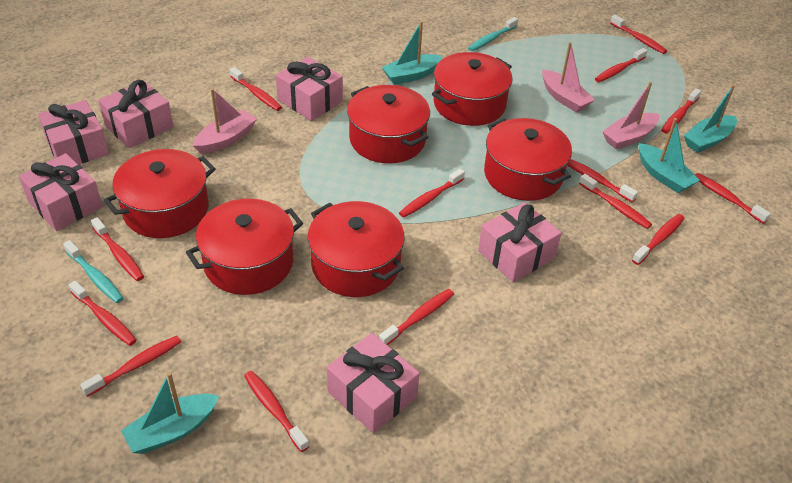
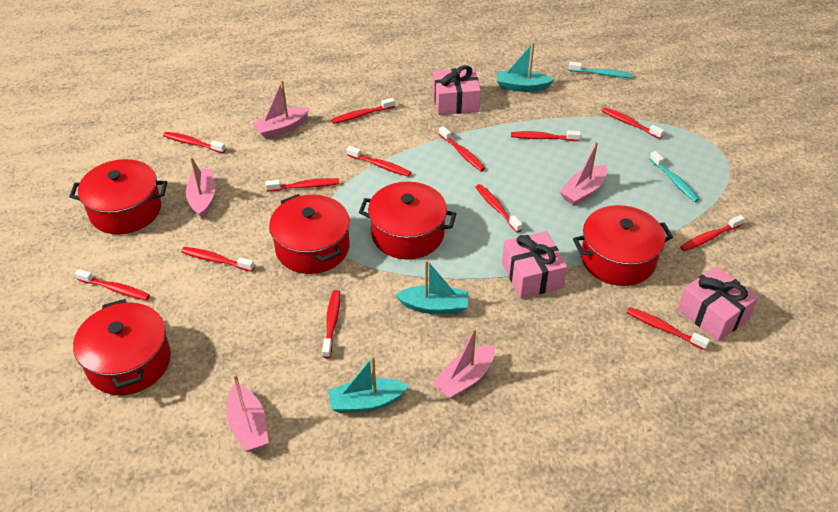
pink boat: [193,88,257,154] [542,42,595,112] [602,82,659,149] = 3 -> [186,157,215,218] [226,374,269,452] [252,80,309,139] [432,328,495,399] [560,142,607,205] = 5
pink gift: [19,153,103,231] [38,100,109,164] [98,80,173,148] [276,57,343,121] [327,333,420,433] [478,202,561,282] = 6 -> [433,65,481,115] [502,231,567,299] [677,266,759,342] = 3
red pot: [104,149,216,238] [186,199,303,295] [308,201,405,297] [347,85,430,163] [432,52,512,126] [484,118,572,201] = 6 -> [69,159,167,234] [73,299,171,395] [269,194,350,274] [359,182,457,259] [573,205,673,286] = 5
red toothbrush: [69,281,137,346] [80,336,181,397] [91,217,144,281] [230,67,282,111] [244,371,309,452] [379,289,454,345] [399,169,465,218] [567,159,638,202] [579,174,652,229] [595,48,647,82] [610,15,667,54] [632,214,684,265] [661,88,701,133] [695,173,771,224] = 14 -> [75,269,150,300] [163,132,226,153] [181,247,255,272] [265,178,339,192] [322,290,340,358] [331,98,395,124] [346,146,411,177] [439,126,485,171] [476,184,522,233] [511,131,581,141] [602,107,664,139] [626,307,710,350] [680,215,745,251] = 13
turquoise boat: [121,372,219,454] [382,21,443,85] [639,118,700,193] [684,85,737,153] = 4 -> [328,356,409,413] [395,260,469,314] [497,42,554,92] = 3

